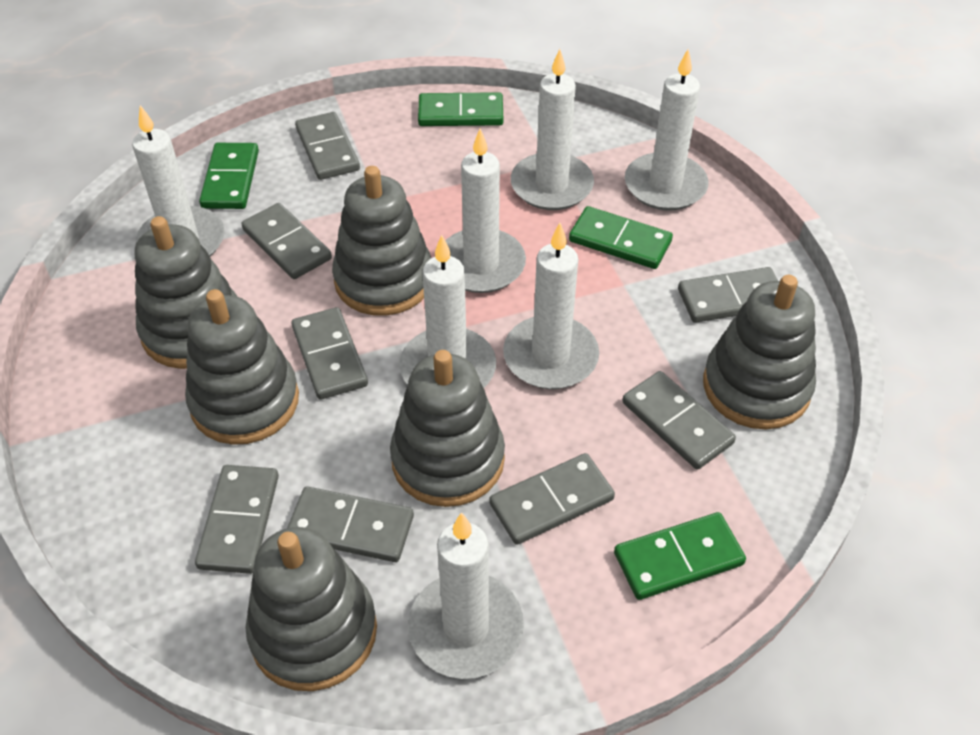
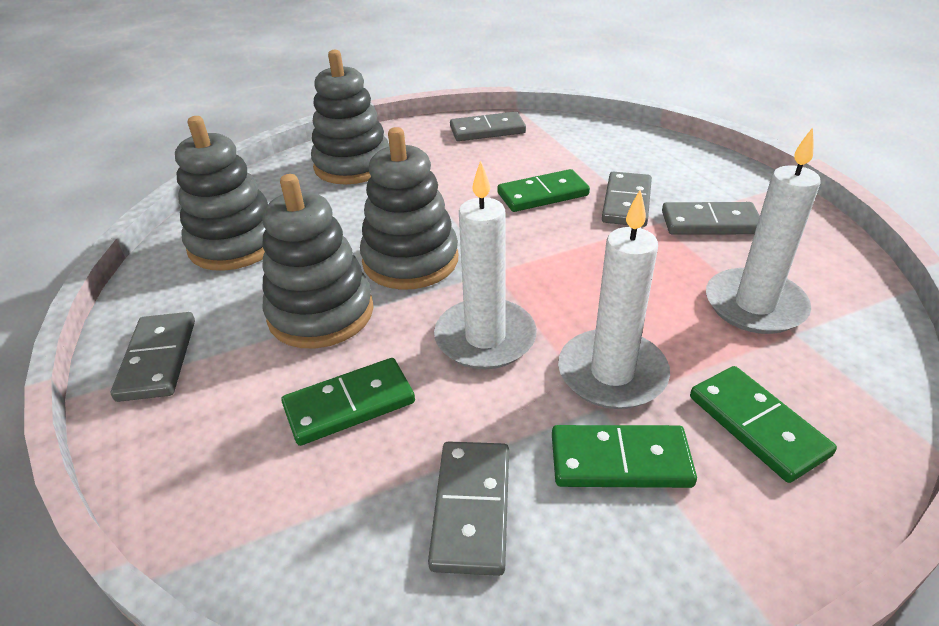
grey domino: [195,465,279,574] [242,203,332,279] [287,486,414,562] [291,307,368,400] [295,112,360,180] [489,453,615,545] [622,371,736,470] [678,267,778,323] = 8 -> [111,312,195,402] [428,441,509,576] [450,111,526,141] [602,172,652,227] [662,202,760,235] = 5
grey stacking toy: [135,216,237,369] [185,289,299,445] [245,527,377,691] [332,166,431,316] [390,350,505,507] [703,275,816,429] = 6 -> [175,116,268,271] [263,174,374,348] [311,50,389,184] [360,127,458,290] = 4
white candle: [132,105,225,257] [399,235,496,388] [408,512,524,679] [445,128,526,293] [503,223,599,389] [511,49,594,210] [625,49,709,211] = 7 -> [434,160,537,369] [558,189,670,409] [706,127,821,334] = 3

